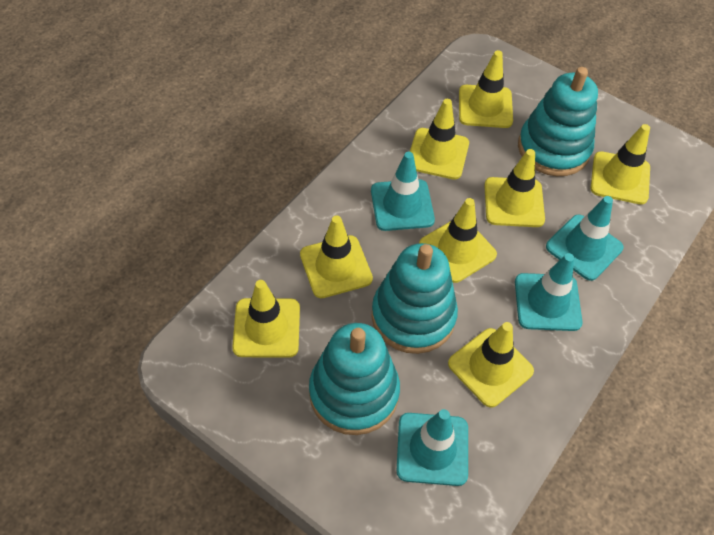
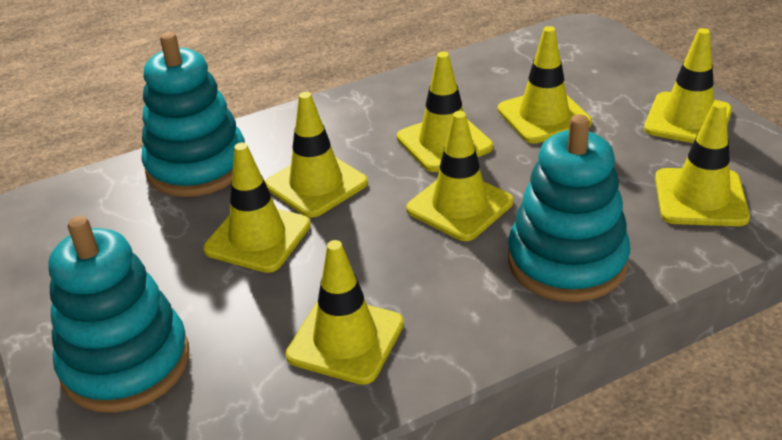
turquoise traffic cone: [371,152,435,231] [397,409,468,486] [515,253,583,331] [546,196,623,281] = 4 -> none = 0

